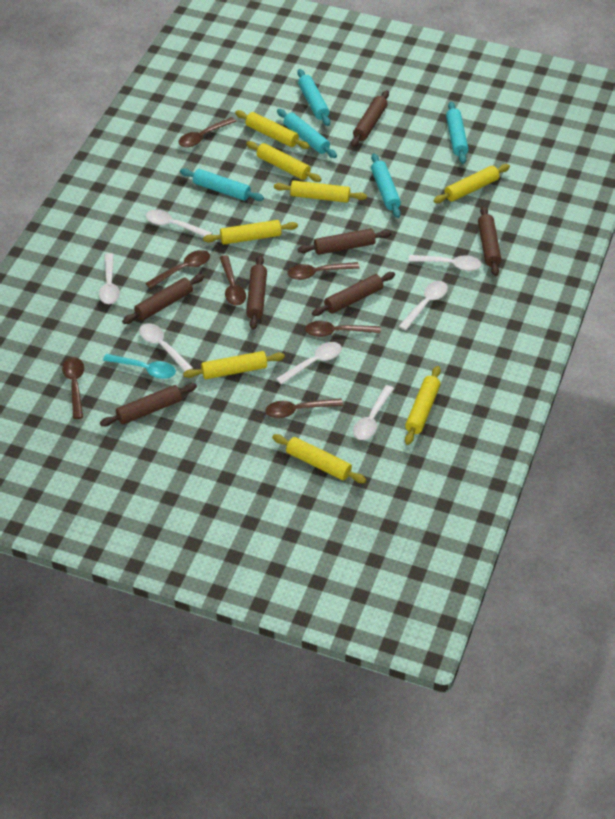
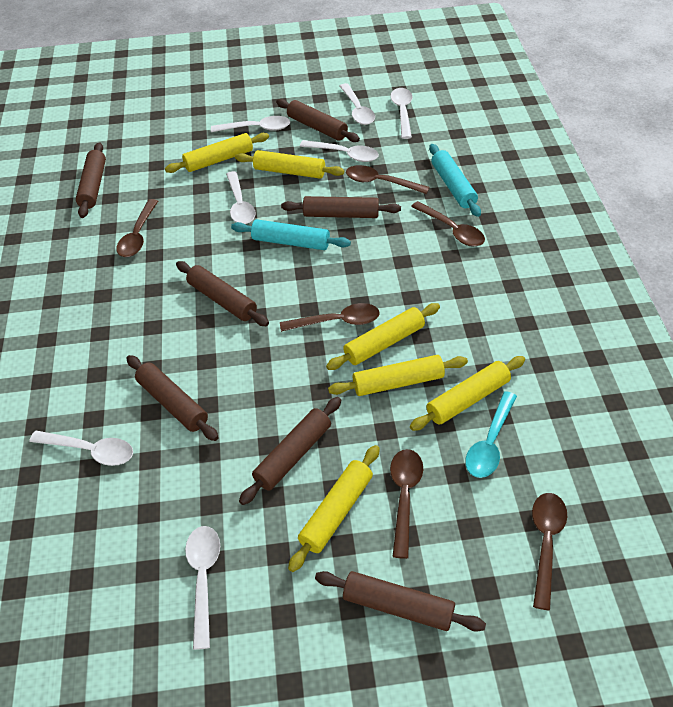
brown spoon: [62,357,84,419] [146,250,210,288] [178,117,236,148] [219,255,246,305] [265,398,343,418] [287,262,360,280] [305,321,381,337] = 7 -> [116,199,158,257] [280,303,380,332] [346,165,430,194] [390,449,423,559] [411,201,485,247] [532,493,567,610] = 6
turquoise rolling pin: [180,168,264,201] [277,109,337,158] [297,69,330,126] [371,153,401,218] [446,102,468,164] = 5 -> [231,219,351,250] [429,144,481,217] = 2
yellow rolling pin: [183,351,285,379] [203,220,298,244] [235,110,310,149] [246,141,321,182] [272,434,366,483] [274,180,367,203] [405,366,441,445] [434,164,510,203] = 8 -> [165,133,269,173] [235,150,344,179] [288,445,380,572] [326,303,440,370] [328,355,468,396] [410,356,525,431] = 6

